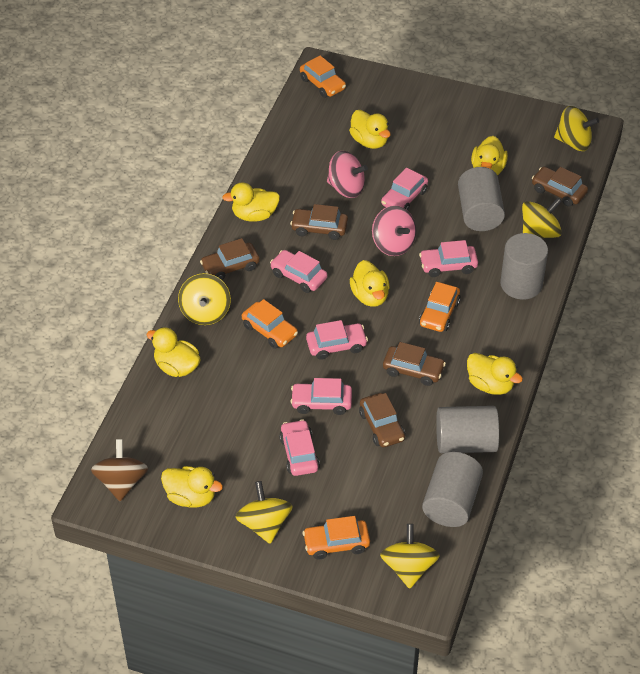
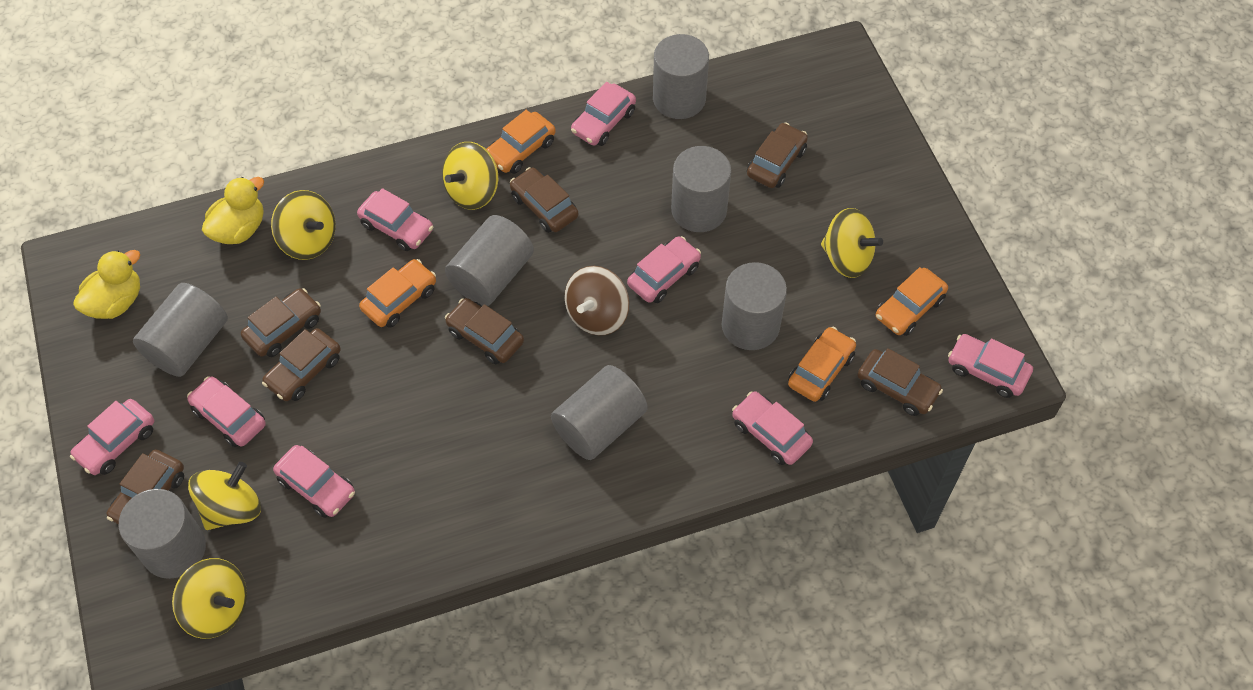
brown car: [200,238,260,280] [290,204,348,240] [359,393,405,447] [383,342,446,386] [532,167,588,207] = 5 -> [107,449,184,524] [241,288,321,357] [262,328,341,401] [445,298,524,364] [510,167,578,233] [747,122,808,188] [858,348,943,416] = 7
grey cylinder: [422,452,483,527] [436,406,499,453] [458,167,505,231] [500,233,548,300] = 4 -> [119,489,206,579] [133,283,228,377] [445,215,534,306] [551,365,648,460] [653,34,709,119] [671,146,731,232] [722,262,787,350] = 7
pink car: [270,250,328,293] [279,419,320,476] [290,378,352,415] [306,320,368,360] [381,168,428,210] [419,240,478,277] = 6 -> [70,399,154,475] [187,376,266,447] [273,445,355,518] [357,188,433,251] [571,82,636,146] [627,236,701,303] [732,391,813,465] [948,334,1033,398] = 8
pink spinning top: [327,151,368,198] [372,205,416,256] = 2 -> none = 0
yellow duck: [146,327,201,377] [161,466,223,508] [222,183,280,222] [349,110,391,149] [350,260,390,307] [467,353,523,395] [471,136,508,175] = 7 -> [73,250,140,319] [202,177,264,244] = 2

